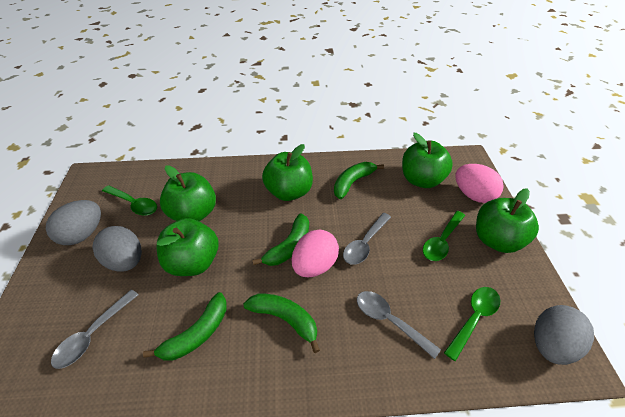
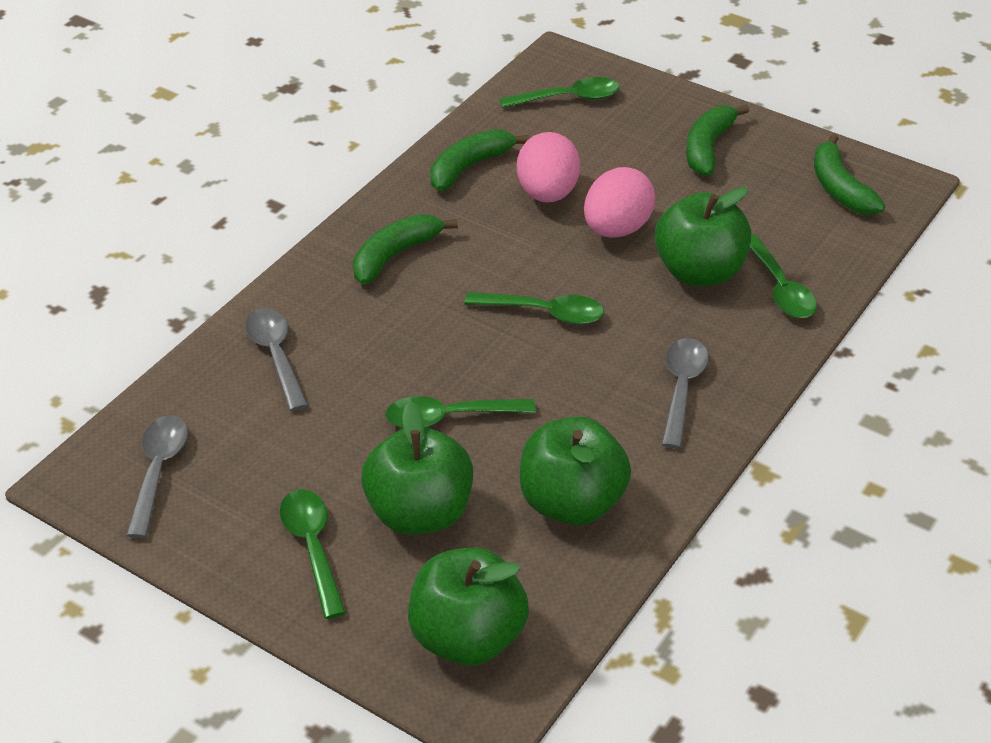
green apple: [156,218,218,276] [160,165,216,221] [262,144,313,201] [402,133,453,188] [476,188,539,253] = 5 -> [361,401,473,535] [408,548,529,666] [520,416,631,525] [655,187,752,286] = 4
green spoon: [102,185,157,216] [423,211,465,261] [444,287,500,361] = 3 -> [279,489,346,619] [385,396,536,428] [464,292,604,325] [500,77,619,108] [750,234,817,318] = 5
grey egg: [46,200,101,245] [92,226,142,272] [534,305,594,365] = 3 -> none = 0

